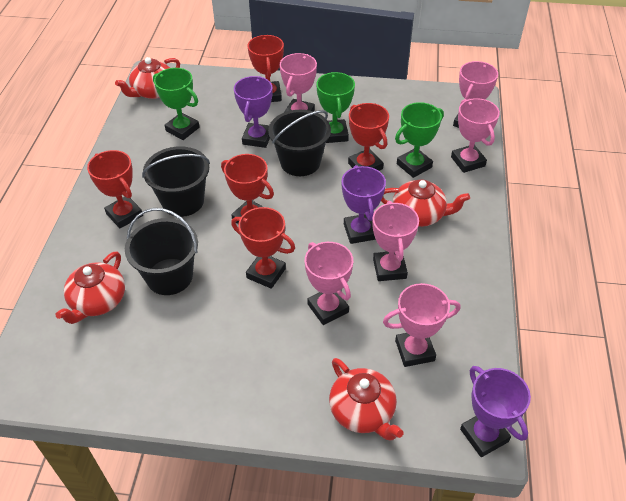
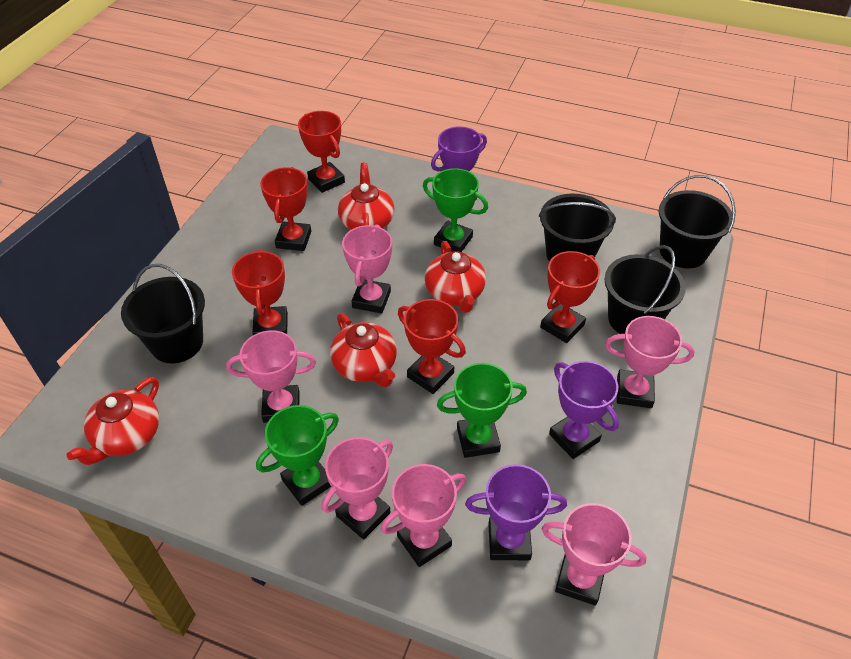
black bucket: [125,208,198,295] [142,146,210,217] [268,110,331,176] = 3 -> [121,264,205,363] [539,194,616,262] [605,245,686,334] [659,175,736,269] = 4

